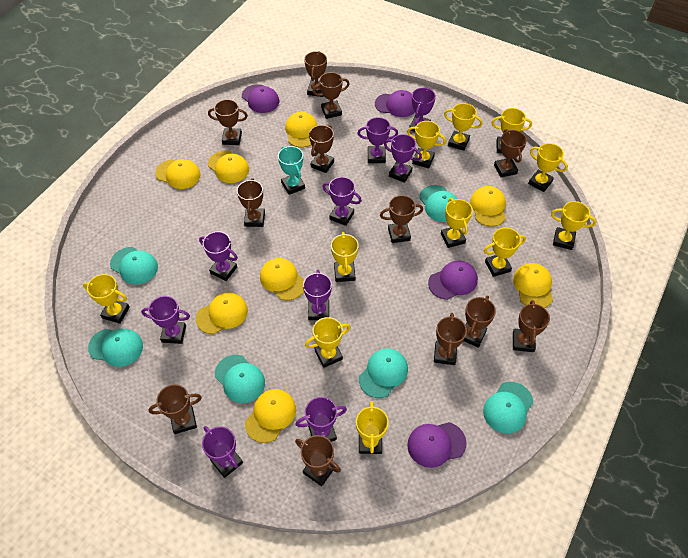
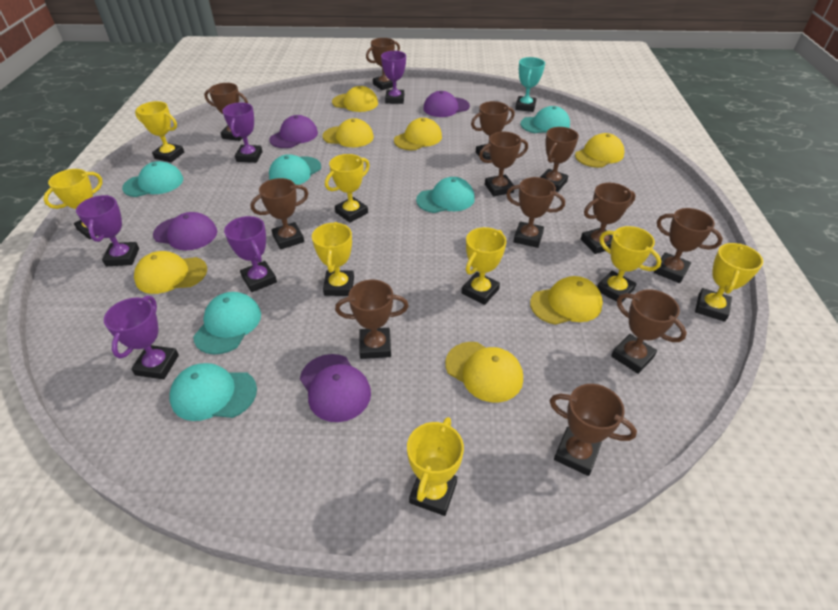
purple trophy: [141,296,190,344] [199,231,238,281] [202,426,243,478] [295,397,347,442] [303,270,332,320] [322,177,362,226] [357,117,398,163] [384,134,422,183] [409,88,436,132] = 9 -> [76,195,139,266] [104,295,179,379] [222,102,263,163] [224,216,277,292] [381,51,406,104] = 5
yellow cap: [155,159,201,189] [196,292,248,334] [208,151,249,183] [245,389,296,443] [260,258,304,301] [285,112,317,148] [470,186,506,227] [513,263,553,308] = 8 -> [134,251,207,294] [322,118,374,147] [332,86,378,112] [394,118,442,150] [445,342,523,403] [530,276,603,325] [575,133,624,168] = 7
yellow trophy: [83,274,130,324] [305,317,351,368] [331,232,359,282] [356,401,389,454] [407,121,446,169] [441,198,473,248] [444,103,483,151] [484,228,526,277] [491,108,532,153] [528,143,568,192] [551,201,596,250] = 11 -> [43,169,102,239] [135,101,184,162] [312,222,354,296] [325,154,370,223] [407,417,464,516] [462,227,506,305] [597,226,661,302] [695,243,763,322] = 8

